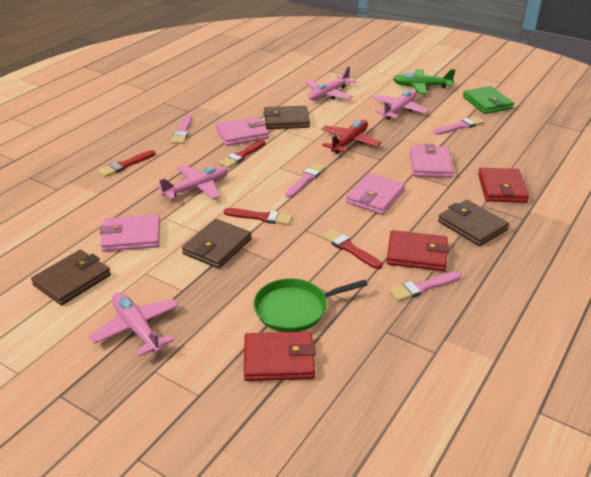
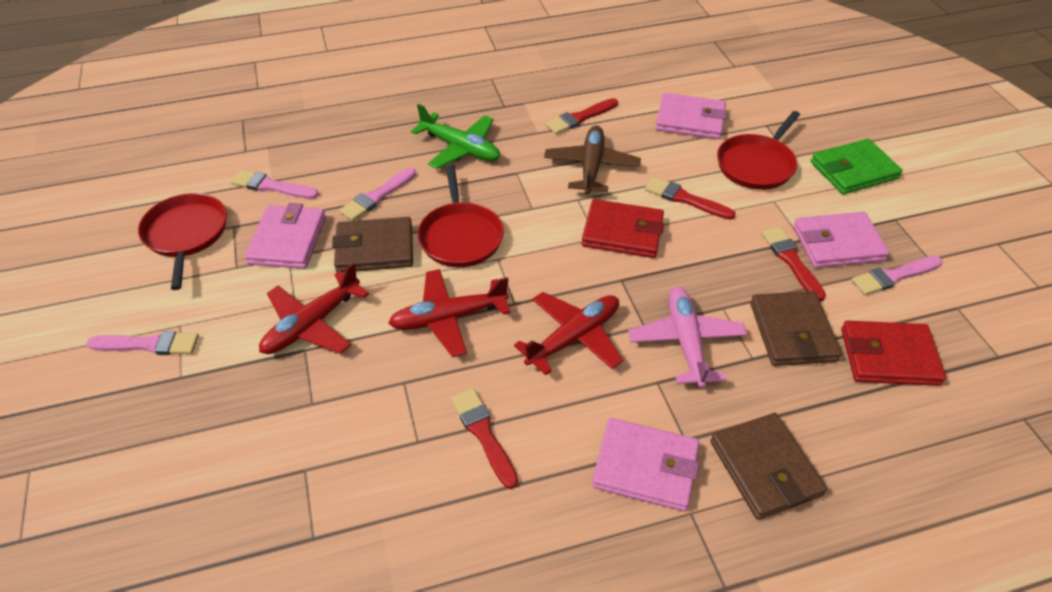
brown plane: none = 0 -> [544,125,641,195] = 1
brown wallet: [31,250,111,305] [182,219,252,269] [263,106,310,129] [438,200,509,246] = 4 -> [332,217,413,273] [710,413,827,520] [750,291,841,366] = 3
green pan: [253,278,368,332] = 1 -> none = 0
pink plane: [89,292,179,357] [157,165,228,200] [305,66,356,101] [373,90,429,120] = 4 -> [628,287,747,388] = 1
red pan: none = 0 -> [138,193,227,290] [417,165,504,267] [717,111,800,190] = 3
red plane: [321,120,381,154] = 1 -> [259,263,369,354] [388,269,511,357] [514,292,623,375] = 3
red wallet: [244,331,316,381] [387,230,449,271] [478,168,529,203] = 3 -> [582,199,664,258] [841,321,946,386] = 2

